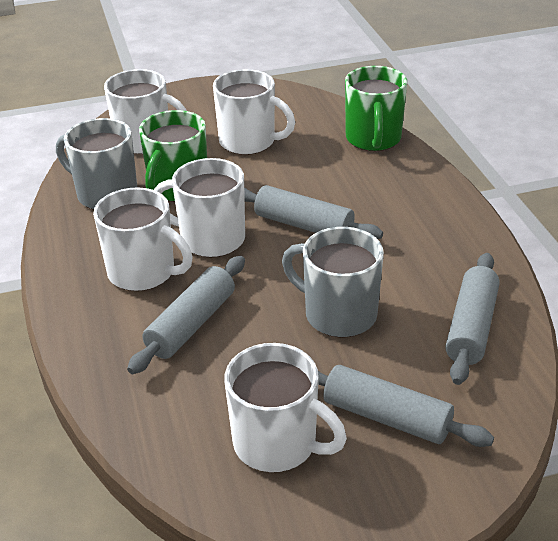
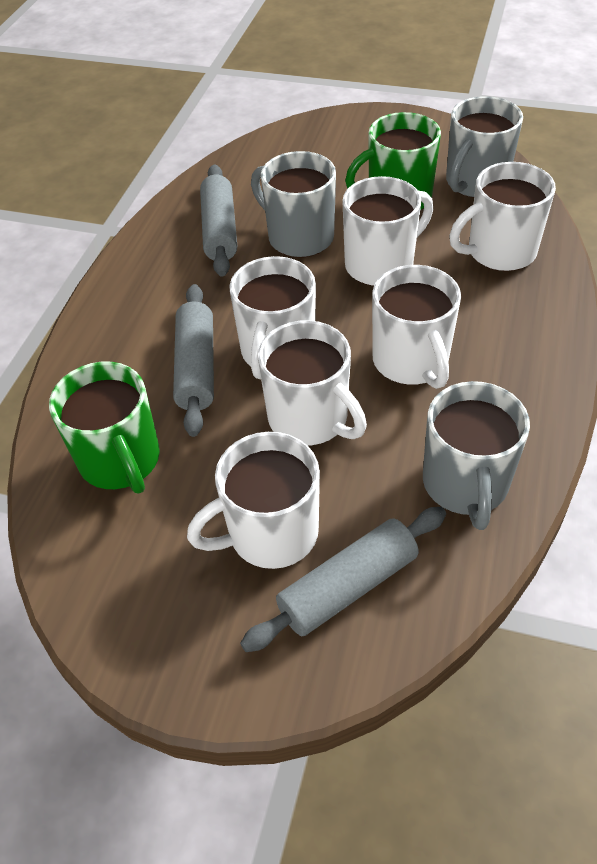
grey mug: [56,118,137,210] [282,227,384,338] = 2 -> [251,151,336,257] [423,381,530,530] [446,96,523,198] = 3
grey rolling pin: [127,256,245,374] [244,185,383,239] [318,365,494,447] [445,253,500,385] = 4 -> [173,284,214,437] [200,164,237,277] [240,507,446,652] = 3
white mug: [93,187,193,291] [104,69,187,154] [154,158,245,257] [213,69,295,155] [224,343,347,472] = 5 -> [187,432,320,569] [230,256,316,379] [258,320,367,445] [342,176,434,286] [372,265,461,389] [449,162,556,271] = 6

